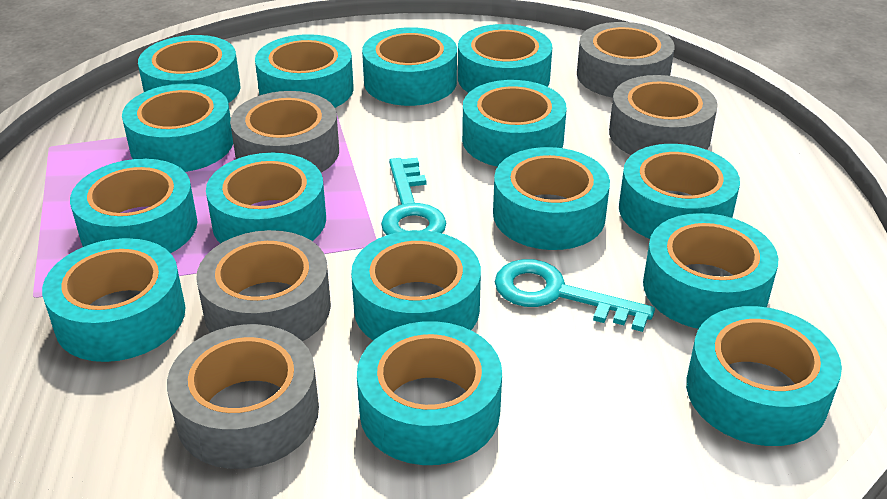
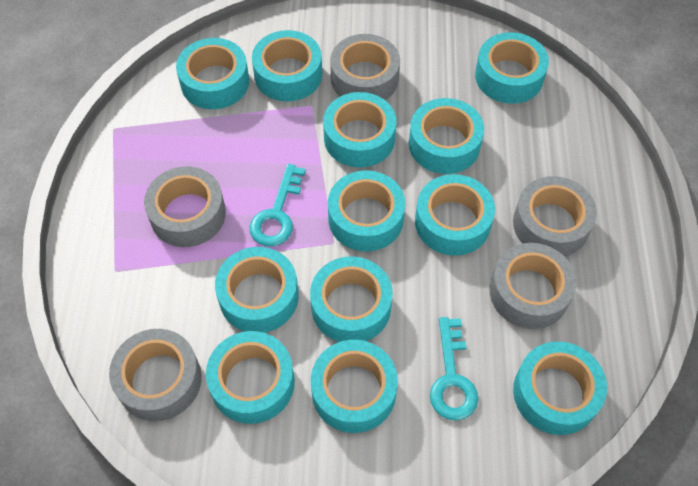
turquoise tape: [42,238,185,362] [70,159,197,253] [122,83,233,172] [138,35,240,103] [206,153,326,244] [255,34,354,108] [351,230,481,341] [357,321,502,465] [362,27,457,106] [458,24,552,93] [462,80,567,167] [493,147,610,250] [619,144,740,239] [643,213,778,329] [686,306,842,446] = 15 -> [176,38,249,109] [206,331,295,424] [215,247,299,333] [252,30,322,101] [310,256,393,342] [311,340,398,433] [323,92,396,167] [328,170,405,251] [409,98,484,174] [415,174,495,256] [475,32,549,104] [513,341,607,435] = 12

